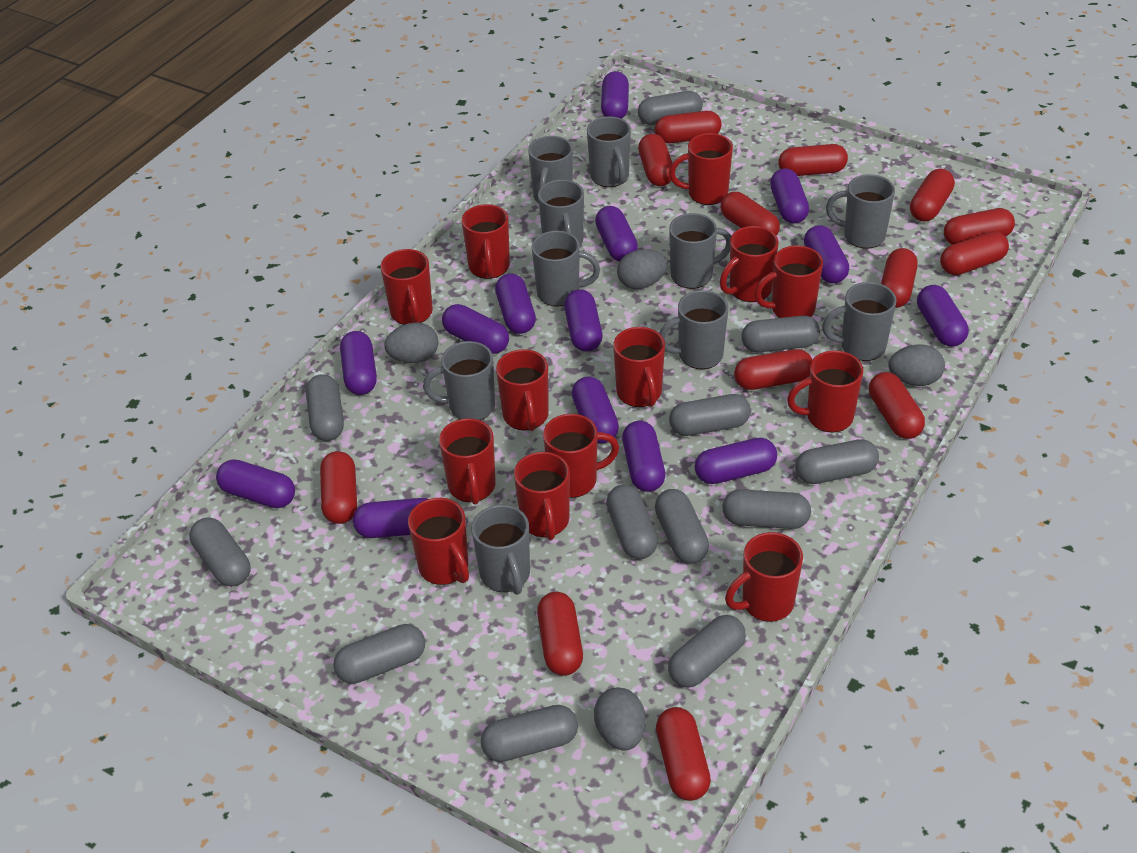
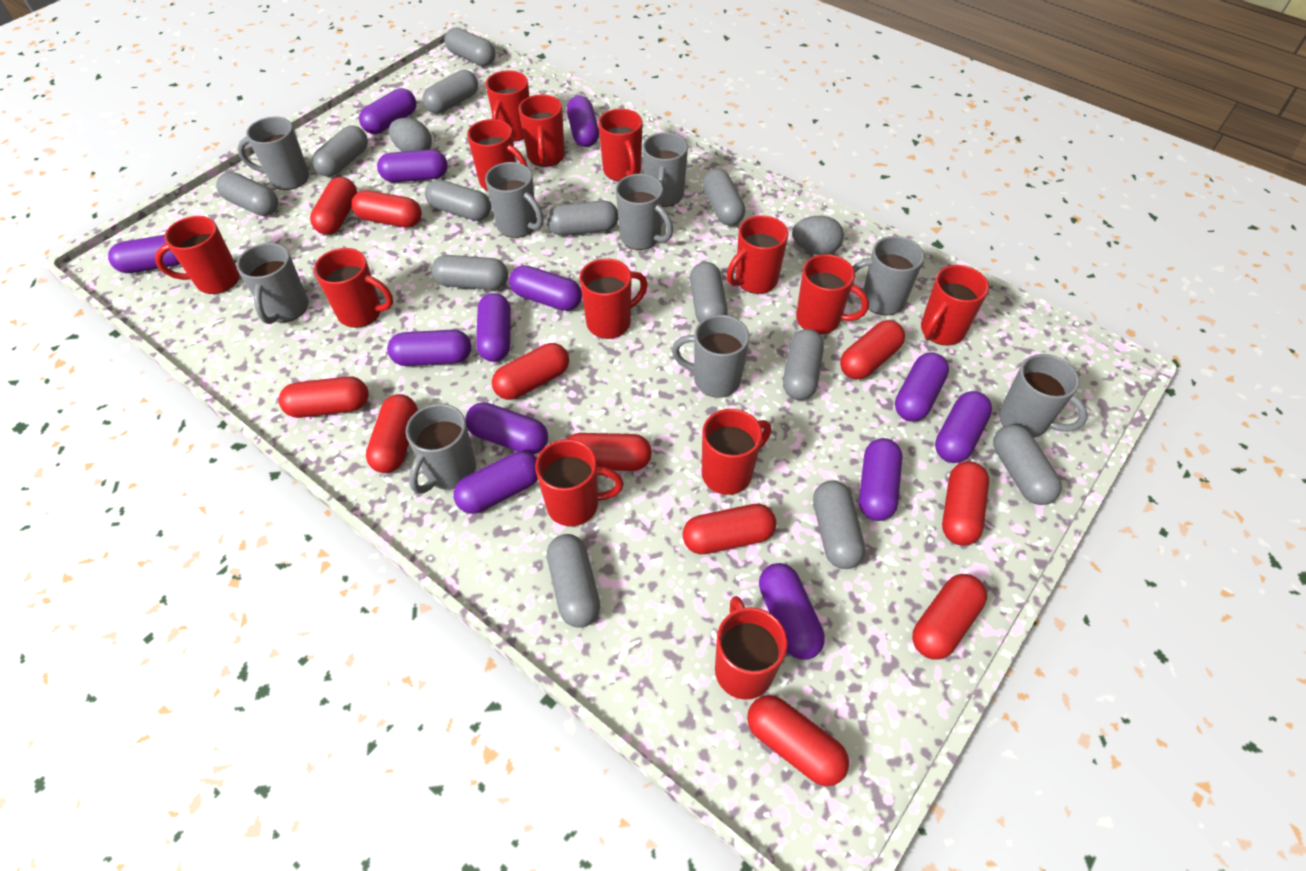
grey capsule: [190,517,251,587] [306,374,344,441] [333,624,425,684] [481,705,578,762] [606,485,658,559] [638,91,703,125] [655,489,709,564] [668,615,746,687] [669,394,751,436] [722,489,811,529] [741,316,820,353] [795,439,879,484] = 12 -> [216,172,278,216] [312,125,368,177] [422,70,478,114] [425,179,491,221] [431,255,508,290] [445,28,495,66] [546,200,618,236] [547,534,600,627] [690,262,728,323] [703,169,745,226] [783,329,824,400] [813,480,865,569] [993,424,1062,505] = 13
grey egg: [384,323,438,363] [594,687,646,751] [617,249,668,289] [888,344,945,386] = 4 -> [389,118,432,152] [792,216,844,255] = 2
grey mug: [423,341,495,420] [471,505,530,595] [528,136,573,203] [532,231,600,307] [538,179,584,245] [587,116,631,187] [659,290,728,369] [669,213,731,289] [822,282,897,361] [826,174,895,249] = 10 -> [236,243,309,324] [237,117,309,190] [406,404,476,494] [485,162,544,238] [616,174,673,250] [643,132,688,207] [672,315,749,398] [852,236,924,315] [999,354,1088,438] = 9
purple capsule: [216,459,295,508] [340,331,377,395] [353,498,428,538] [442,304,509,354] [495,273,536,334] [564,289,602,351] [572,376,619,443] [595,206,638,262] [601,71,629,119] [622,421,665,492] [695,438,777,484] [770,168,809,224] [804,225,849,283] [917,285,969,347] = 14 -> [108,235,180,273] [359,88,416,134] [377,150,448,182] [387,329,471,366] [454,451,538,514] [465,402,548,454] [476,293,511,362] [509,265,582,311] [567,95,599,147] [759,563,825,660] [859,438,902,521] [895,352,949,421] [935,391,992,463] = 13
red capsule: [320,451,357,524] [537,592,583,676] [638,134,672,186] [655,111,722,144] [656,707,711,801] [721,192,780,236] [734,349,812,390] [778,144,848,176] [869,372,925,439] [881,248,918,308] [910,169,955,222] [940,231,1009,275] [944,208,1015,245] = 13 -> [279,376,369,418] [310,177,357,235] [351,190,421,228] [366,394,418,473] [492,343,569,400] [567,433,652,471] [682,504,776,554] [747,695,849,786] [840,320,905,380] [912,574,987,659] [942,461,989,546] = 11

